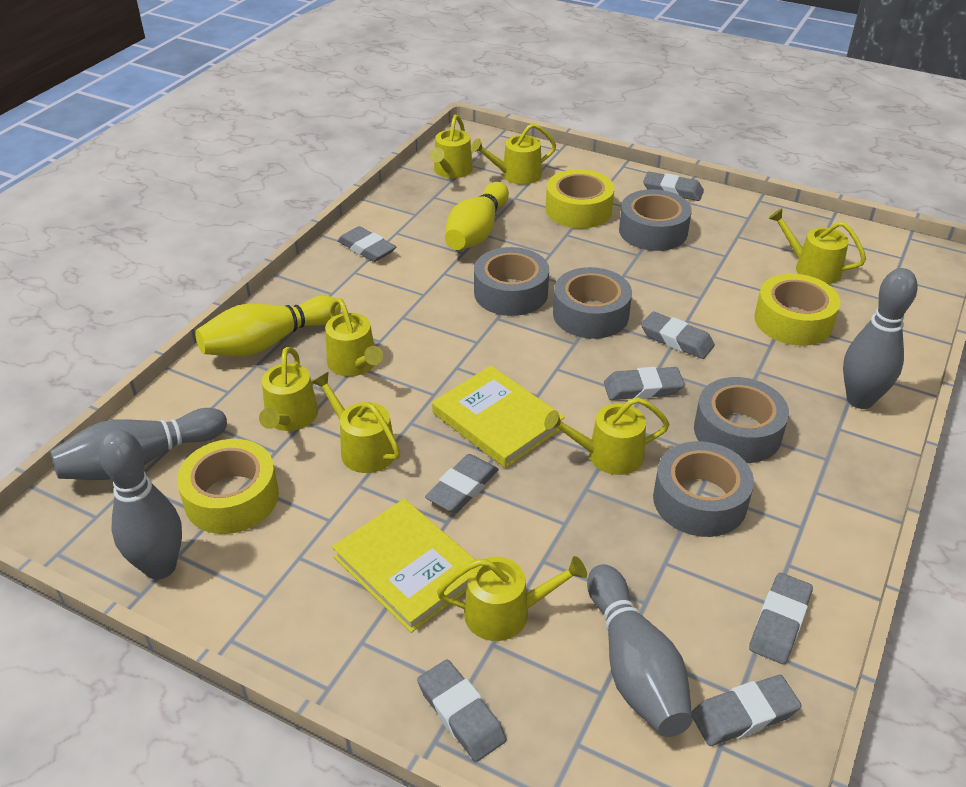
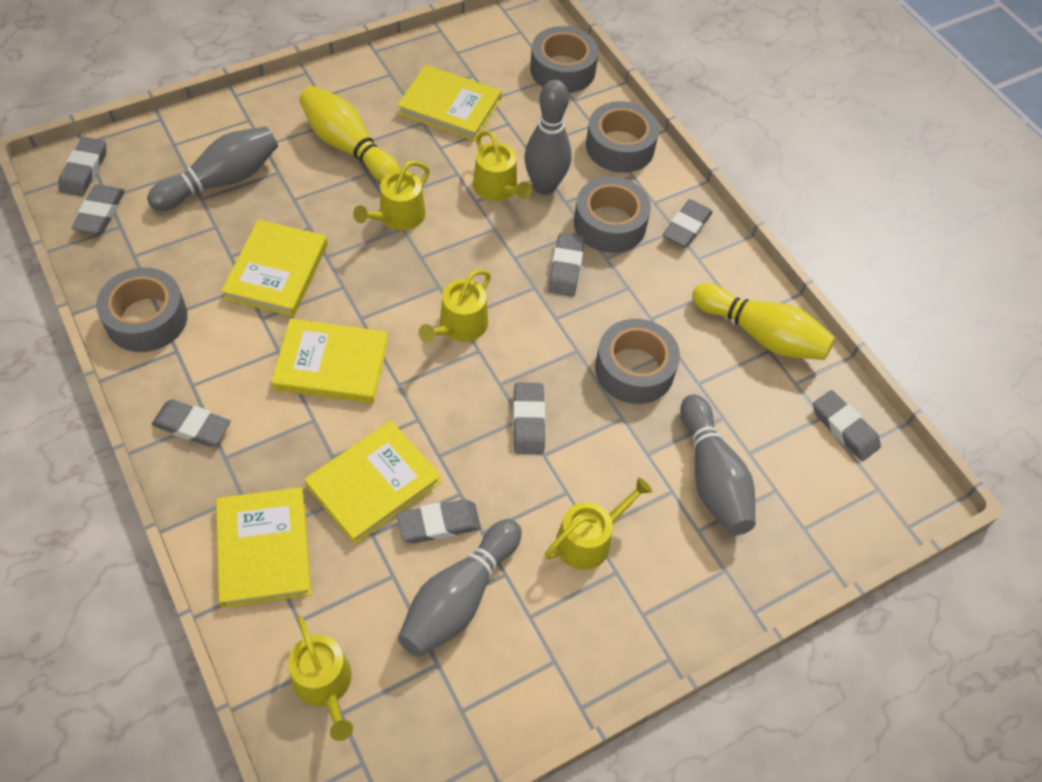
yellow book: [332,499,475,633] [432,366,565,468] = 2 -> [216,487,311,608] [221,220,327,317] [271,319,388,403] [304,420,441,545] [397,65,501,141] = 5
yellow tape: [177,439,279,534] [546,169,614,229] [754,274,840,346] = 3 -> none = 0
yellow watering can: [259,347,318,431] [312,372,400,473] [325,298,383,376] [430,115,473,178] [437,556,587,641] [471,123,556,185] [544,397,670,475] [768,208,866,284] = 8 -> [288,616,353,741] [353,161,430,230] [418,269,491,343] [473,130,532,201] [545,477,652,570] = 5

